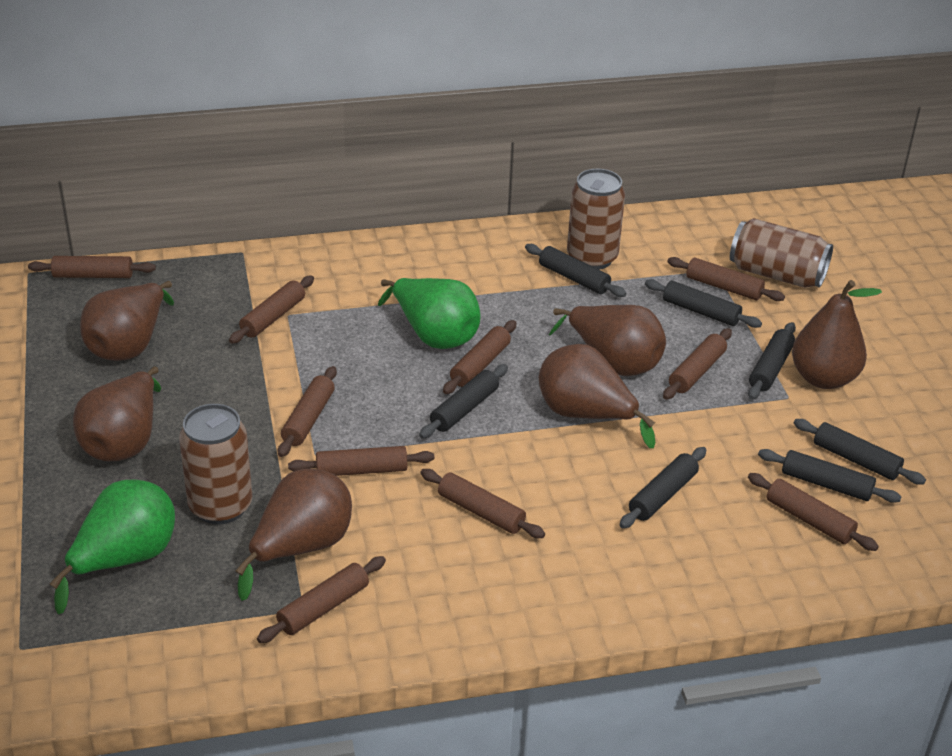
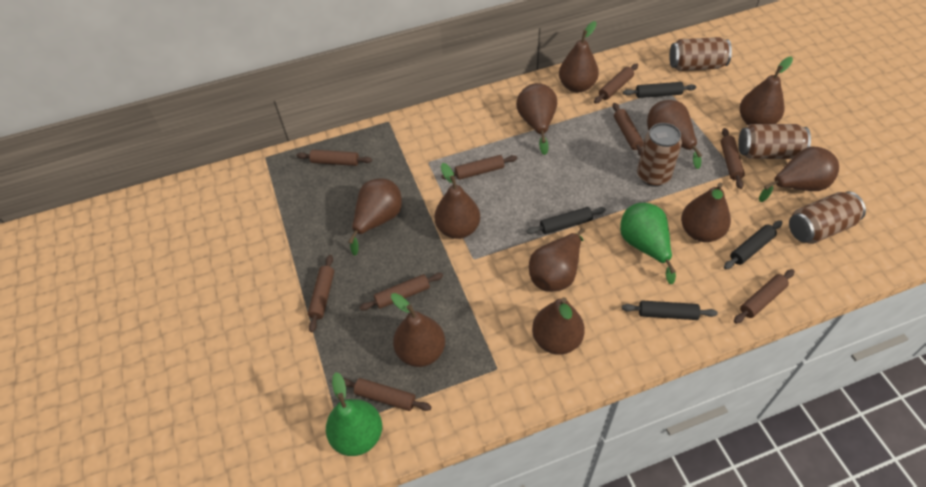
black rolling pin: [419,364,508,439] [525,244,627,297] [620,447,706,528] [645,279,762,328] [748,322,796,400] [758,449,901,503] [794,419,926,485] = 7 -> [526,207,606,234] [622,300,718,320] [623,82,696,98] [724,220,782,269] = 4
brown can: [179,404,252,524] [567,169,625,270] [730,218,833,288] = 3 -> [637,123,682,187] [669,37,732,71] [738,124,811,159] [789,191,866,244] = 4
brown pear: [73,367,161,461] [80,281,174,361] [235,469,352,601] [539,344,655,448] [549,305,666,376] [792,280,882,389] = 6 -> [349,178,402,256] [391,293,445,367] [434,163,480,239] [516,83,557,155] [529,228,585,292] [532,297,585,355] [559,21,599,92] [647,100,702,169] [681,183,731,242] [740,57,793,125] [759,147,839,202] = 11
brown rolling pin: [28,256,156,278] [229,276,314,344] [257,556,386,643] [278,366,337,457] [288,446,435,476] [420,469,545,538] [443,320,517,394] [663,328,732,400] [667,257,785,301] [748,473,879,551] = 10 -> [297,150,372,166] [308,255,334,332] [343,378,431,411] [359,273,443,311] [441,155,517,180] [594,64,638,104] [613,103,644,155] [721,128,745,189] [734,269,795,324] = 9

